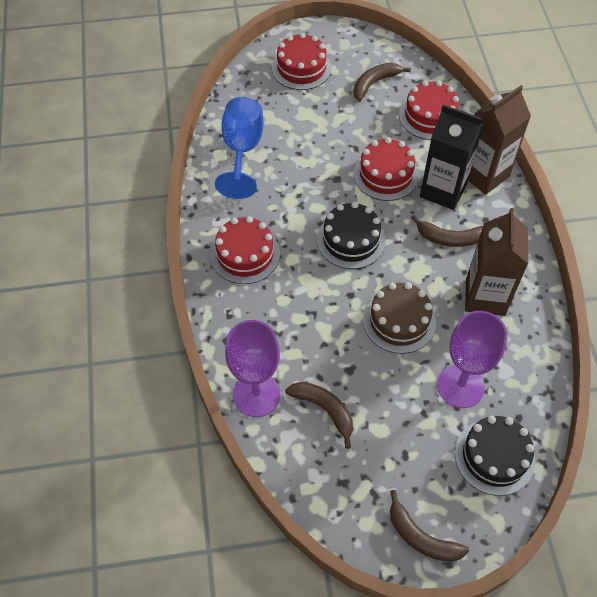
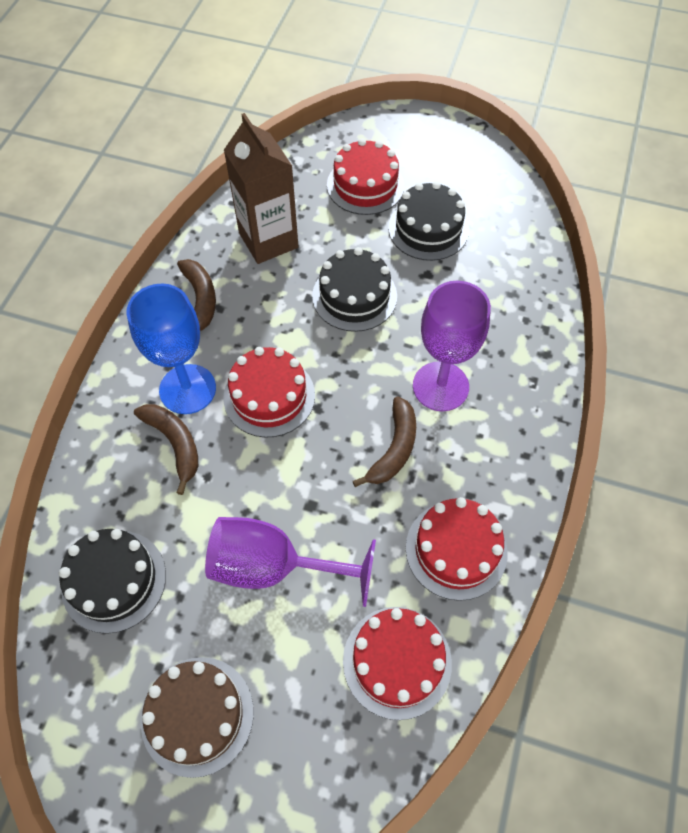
black cake: [317,202,386,269] [455,416,535,496] = 2 -> [59,529,166,634] [312,247,397,332] [388,181,469,261] = 3
black carton: [420,104,484,210] = 1 -> none = 0
brown banana: [285,382,353,449] [354,63,411,101] [390,490,469,562] [411,215,483,247] = 4 -> [134,404,198,495] [177,259,216,331] [353,397,416,487] = 3
brown carton: [465,208,528,316] [468,85,531,195] = 2 -> [224,113,299,264] = 1

